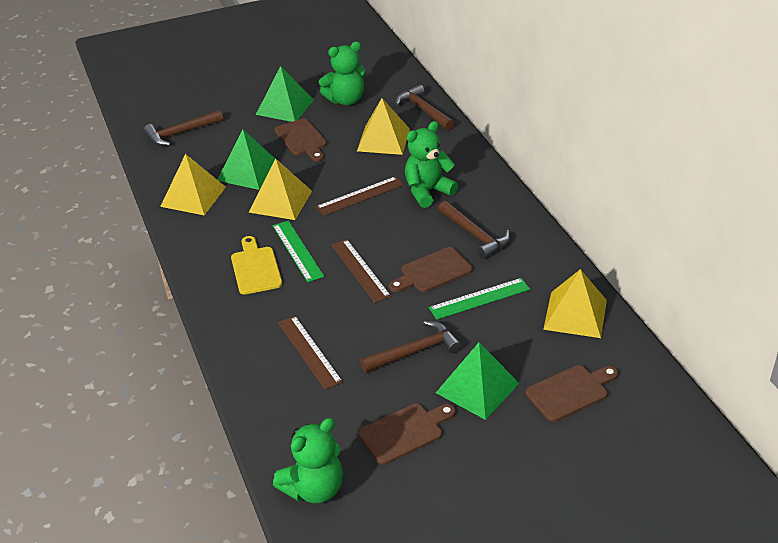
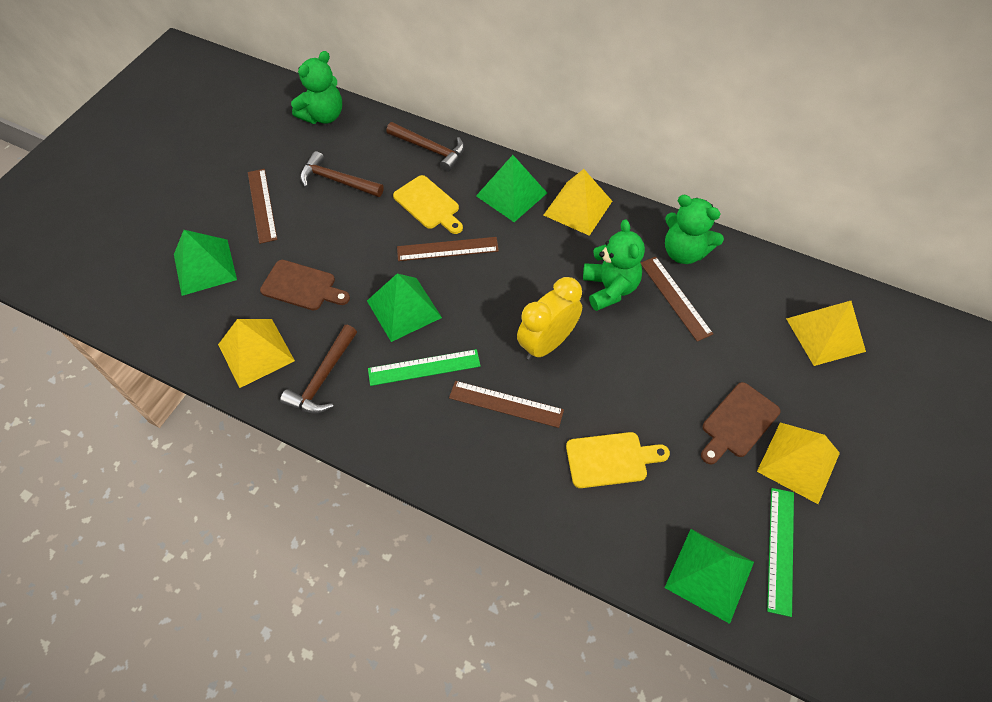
brown cutting board: [275,118,327,161] [358,404,456,465] [389,247,473,292] [526,365,619,422] = 4 -> [260,260,350,310] [701,382,780,464] = 2
brown hammer: [144,110,223,146] [360,321,462,373] [396,85,455,130] [438,201,510,259] = 4 -> [280,325,357,414] [300,151,384,197] [386,122,465,172] = 3
brown ruler: [278,316,343,390] [316,176,404,216] [331,239,391,303] = 3 -> [248,169,277,244] [397,237,499,261] [449,381,564,428] [641,257,713,342] = 4
green pyramid: [217,130,275,190] [256,66,314,122] [436,343,519,420] = 3 -> [174,230,237,296] [367,274,442,342] [476,155,547,222] [665,529,754,624] = 4
yellow clock: none = 0 -> [517,277,582,360] = 1
yellow cutting board: [231,236,282,294] = 1 -> [393,175,463,234] [566,432,670,488] = 2

